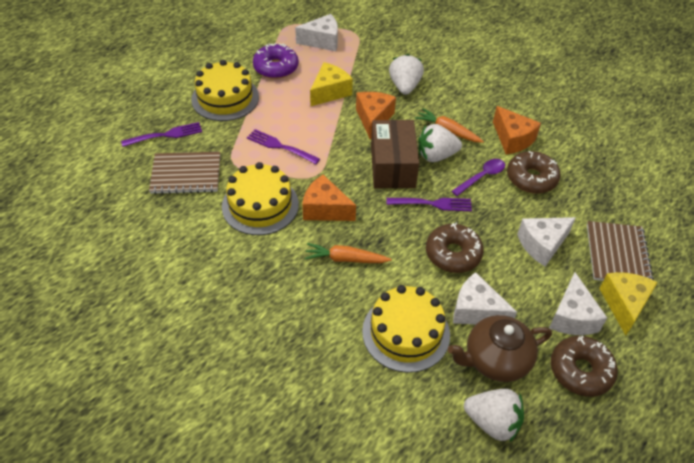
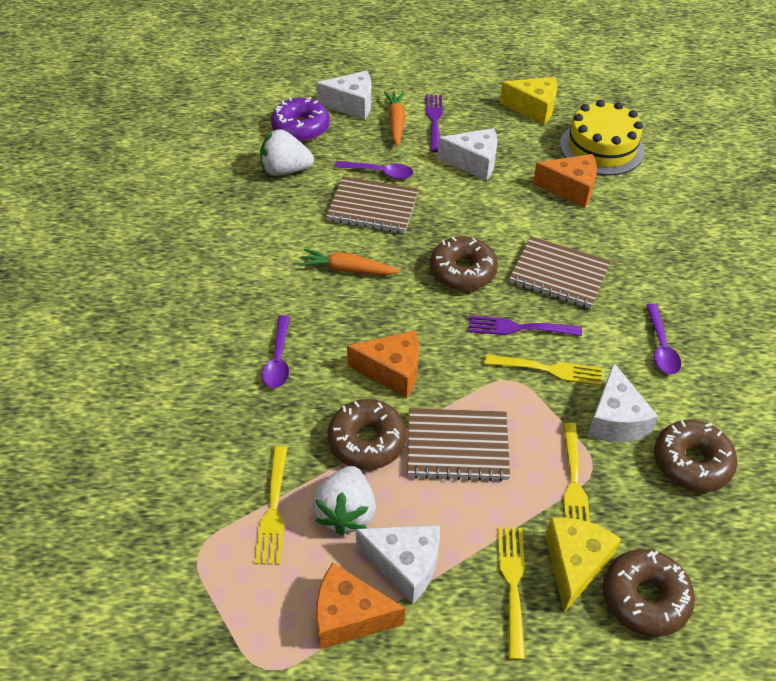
brown box: [371,120,419,188] = 1 -> none = 0
brown donut: [426,223,484,273] [507,151,561,194] [551,335,618,397] = 3 -> [328,399,407,470] [430,236,498,291] [603,549,695,637] [654,420,737,492] = 4
brown notebook: [149,152,220,194] [587,221,654,281] = 2 -> [326,176,419,234] [408,408,510,482] [509,236,611,309] = 3
brown teapot: [448,315,552,382] = 1 -> none = 0
purple fork: [121,122,202,147] [247,129,320,164] [387,198,472,211] = 3 -> [426,95,443,152] [469,316,582,336] = 2
purple spoon: [452,159,505,196] = 1 -> [262,315,290,388] [334,161,413,179] [646,304,681,375] = 3
white strawberry: [389,54,424,95] [418,124,462,162] [464,389,524,443] = 3 -> [260,129,314,176] [312,466,376,535] = 2
yellow cake: [191,60,259,121] [222,162,299,235] [362,285,450,373] = 3 -> [560,100,645,176] = 1
yellow fork: none = 0 -> [255,446,288,565] [485,355,602,386] [498,527,525,660] [563,422,590,522] = 4

